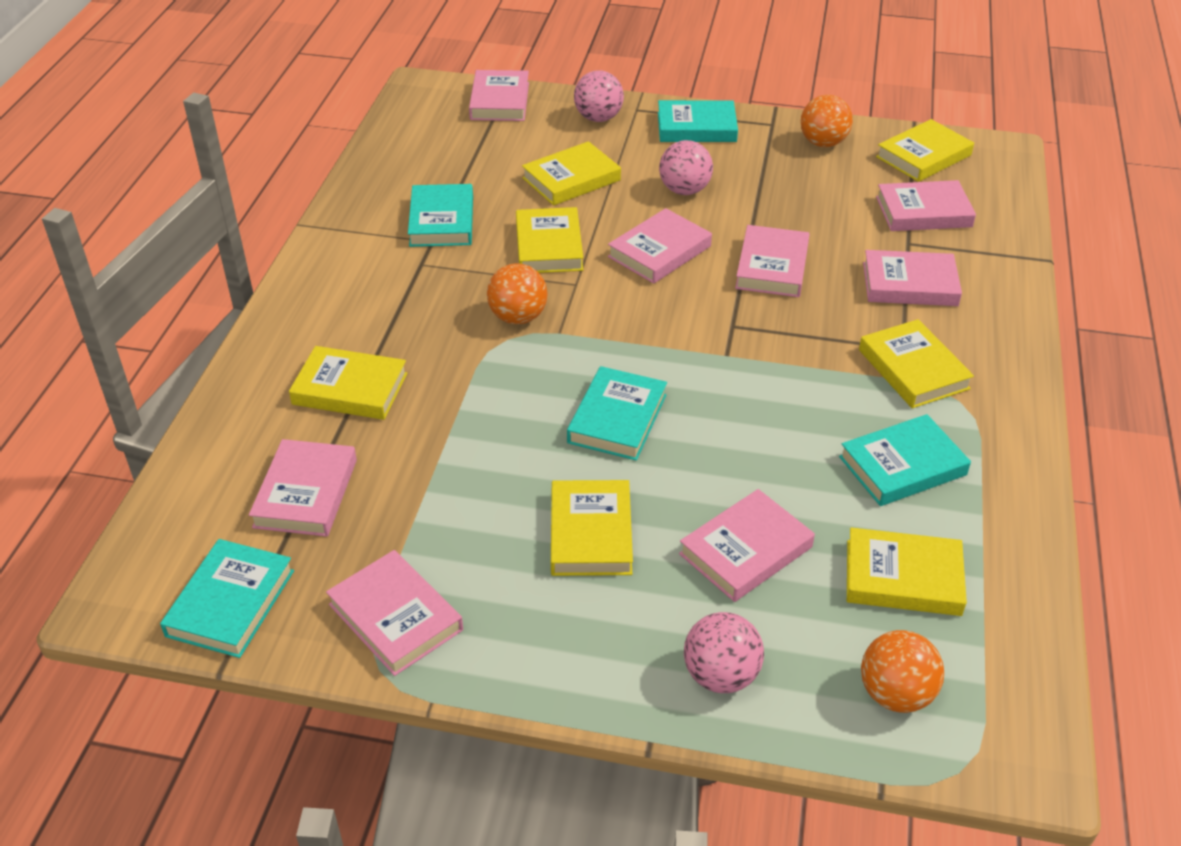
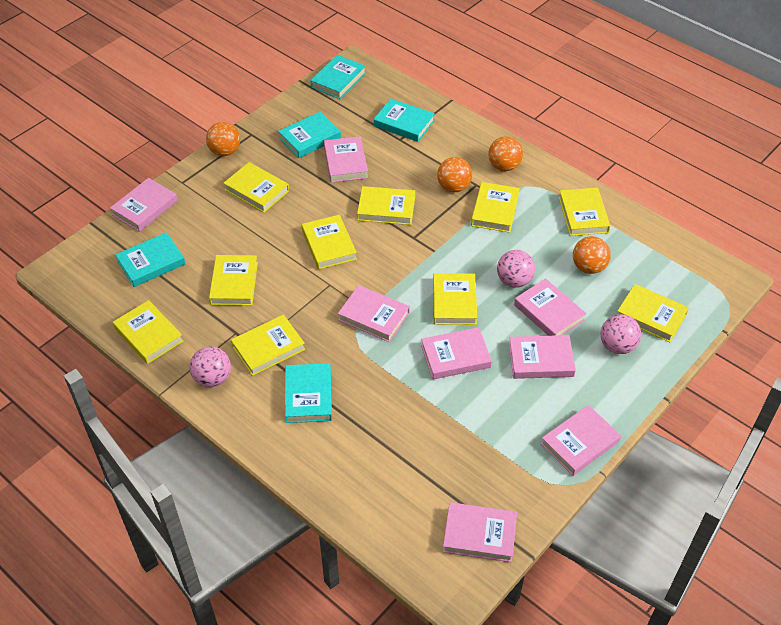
orange ball: [487,263,548,324] [801,95,853,147] [861,630,944,713] = 3 -> [206,122,240,156] [437,157,472,192] [488,136,523,171] [573,236,611,274] = 4
yellow book: [289,346,408,420] [516,207,583,273] [522,141,621,206] [551,480,633,576] [847,527,967,616] [859,319,974,408] [876,119,974,182] = 7 -> [113,300,183,364] [209,255,258,306] [223,162,289,213] [231,315,305,376] [302,215,357,270] [357,186,415,225] [433,273,477,325] [471,182,520,233] [559,188,610,236] [617,284,689,342] = 10

